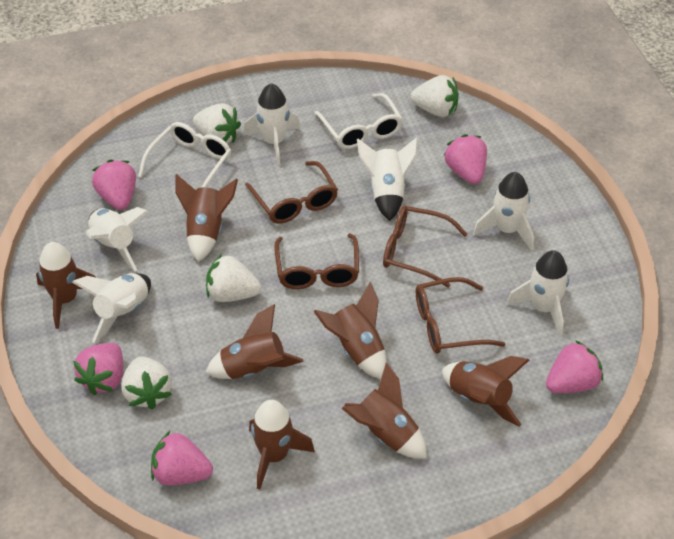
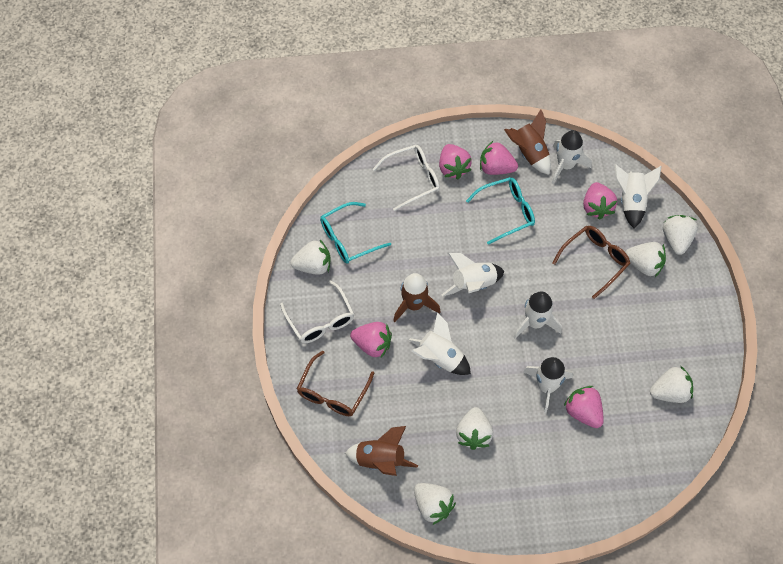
brown glasses: [245,161,338,224] [274,233,359,289] [383,206,467,288] [416,277,505,354] = 4 -> [297,351,374,416] [552,226,630,299] = 2
brown rocket: [36,242,96,329] [175,174,238,262] [205,304,303,379] [249,400,315,489] [313,282,387,379] [341,363,427,459] [442,356,529,427] = 7 -> [345,426,418,476] [393,273,441,322] [504,109,551,175] = 3
turquoise glasses: none = 0 -> [320,202,391,264] [466,177,535,245] = 2
white strawberry: [121,356,172,410] [193,103,241,144] [206,254,261,302] [410,75,459,117] = 4 -> [290,240,331,275] [414,483,456,525] [456,407,493,450] [625,242,666,277] [650,366,693,403] [663,215,698,255] = 6

